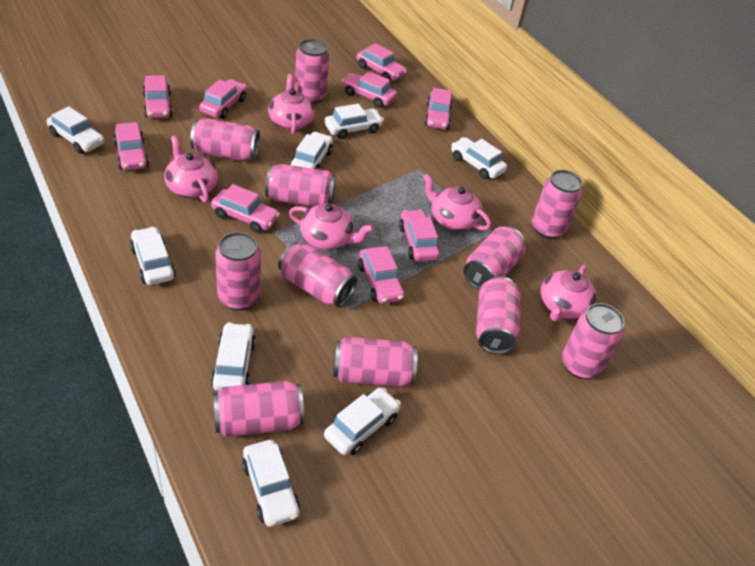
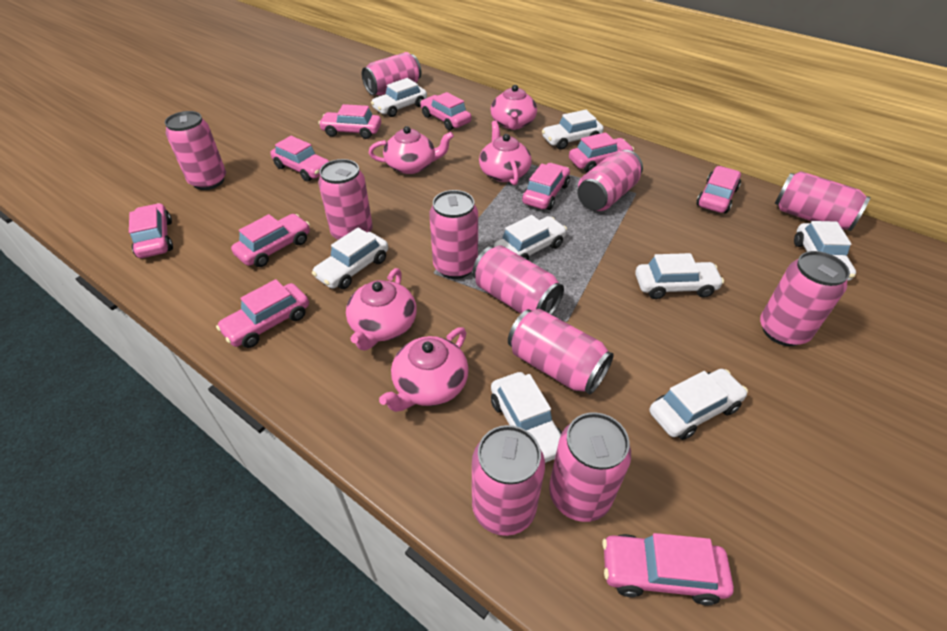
pink car: [113,122,149,171] [143,75,173,118] [199,79,247,119] [211,184,280,233] [342,71,397,108] [357,43,407,81] [358,246,404,304] [399,209,440,262] [424,88,452,129] = 9 -> [129,203,173,258] [216,279,309,348] [231,214,310,267] [270,136,329,182] [318,104,381,139] [420,92,471,130] [522,163,570,210] [569,132,634,173] [602,533,734,606] [696,166,741,214] = 10

